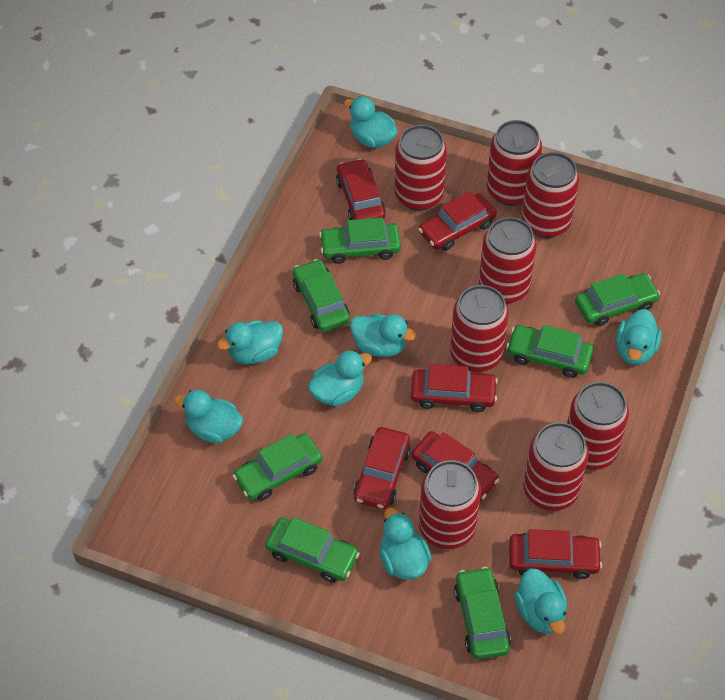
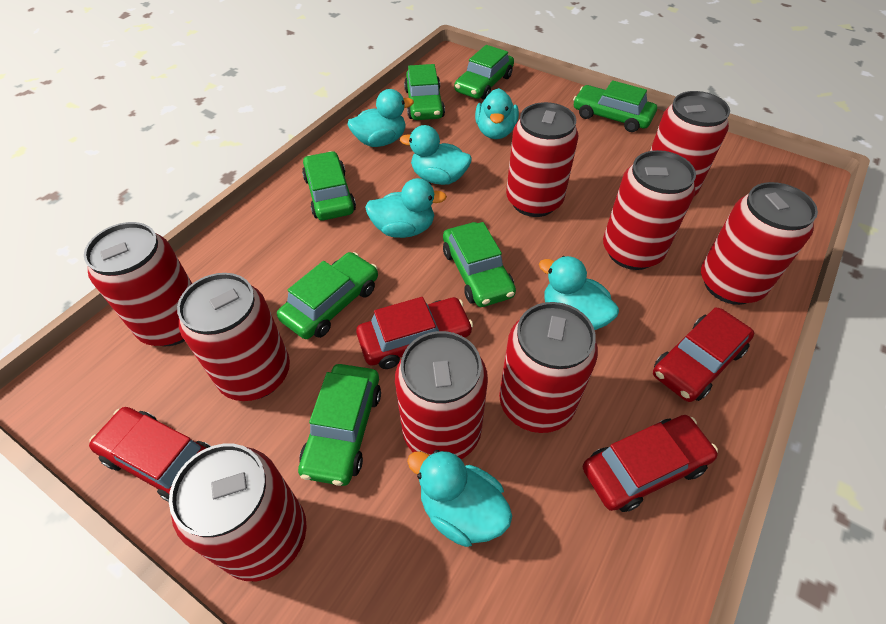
red can: [394,125,447,211] [419,460,481,549] [450,285,509,372] [479,217,537,304] [487,120,542,206] [522,152,579,238] [523,422,589,511] [567,382,629,470] = 8 -> [84,222,192,346] [169,444,307,581] [177,273,290,401] [395,331,488,459] [499,302,598,433] [506,102,579,217] [603,150,696,270] [650,91,730,196] [701,182,818,305] = 9
red car: [336,159,386,220] [354,427,411,510] [411,364,498,412] [411,431,499,502] [418,191,497,251] [509,529,602,579] = 6 -> [89,407,211,502] [356,297,473,369] [583,415,718,512] [653,307,754,402] = 4
turquoise duck: [174,390,243,443] [217,320,283,364] [308,350,372,407] [344,96,398,148] [350,314,416,357] [380,508,432,580] [514,568,567,634] [616,309,662,365] = 8 -> [348,89,414,147] [365,178,447,238] [400,125,472,185] [407,450,512,547] [475,88,519,139] [539,256,619,330] = 6

